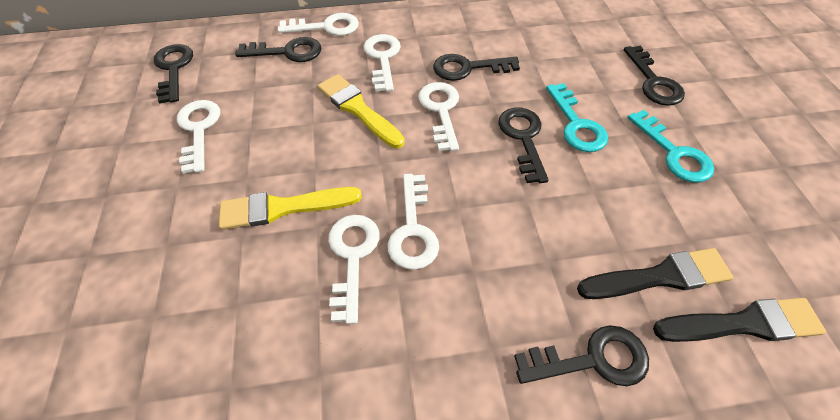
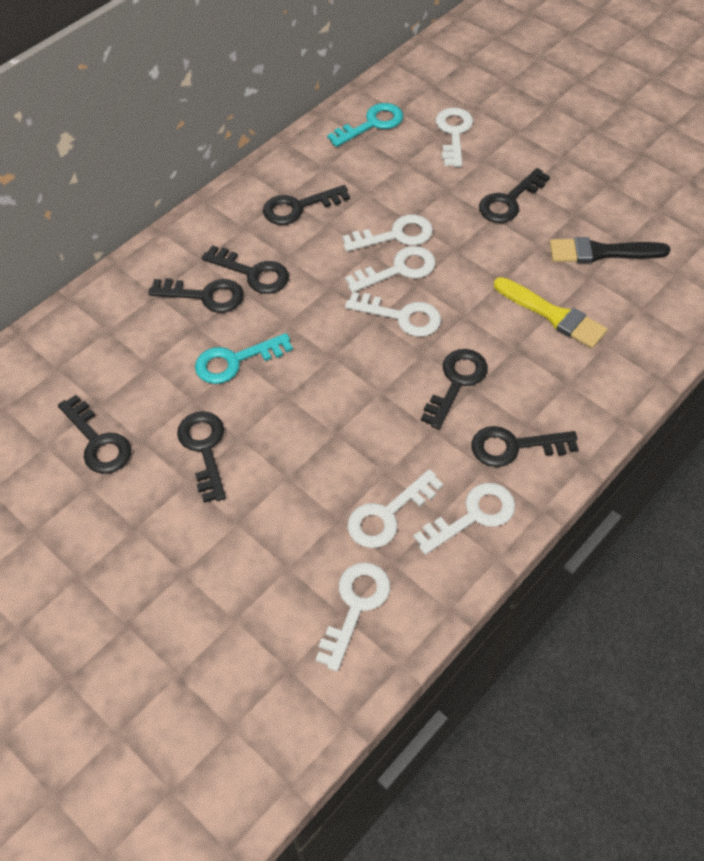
black brush: [577,248,733,299] [653,298,826,342] = 2 -> [550,237,670,263] = 1
black key: [154,44,193,104] [235,37,321,62] [433,54,520,81] [498,108,549,183] [514,325,649,386] [623,46,685,106] = 6 -> [58,395,131,474] [148,278,244,313] [177,411,226,503] [202,245,289,294] [263,185,350,225] [421,349,488,429] [471,426,578,467] [479,168,550,223] = 8
white key: [177,100,220,174] [278,13,359,36] [328,215,379,324] [363,34,401,92] [387,174,439,270] [418,82,459,151] = 6 -> [316,563,390,671] [342,215,433,252] [345,246,435,292] [345,292,441,337] [347,469,443,548] [414,483,515,555] [436,107,473,167] = 7
yellow brush: [219,187,362,230] [318,74,405,148] = 2 -> [494,277,608,348] = 1

